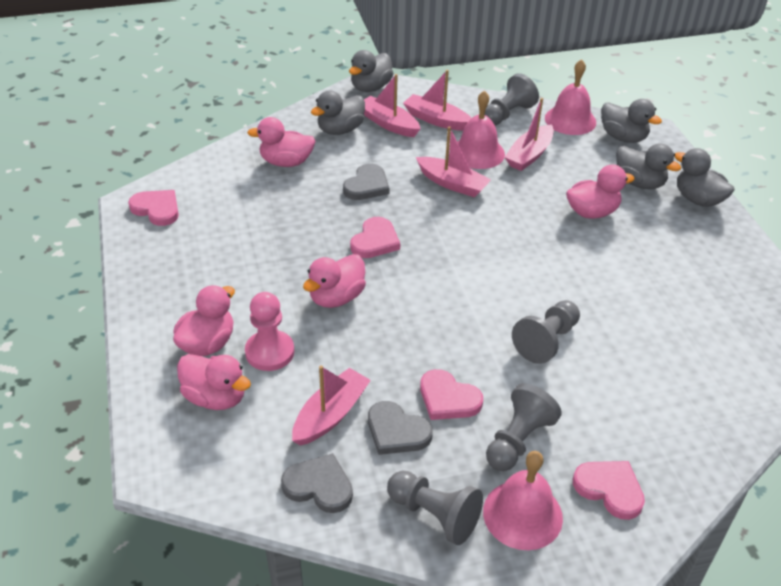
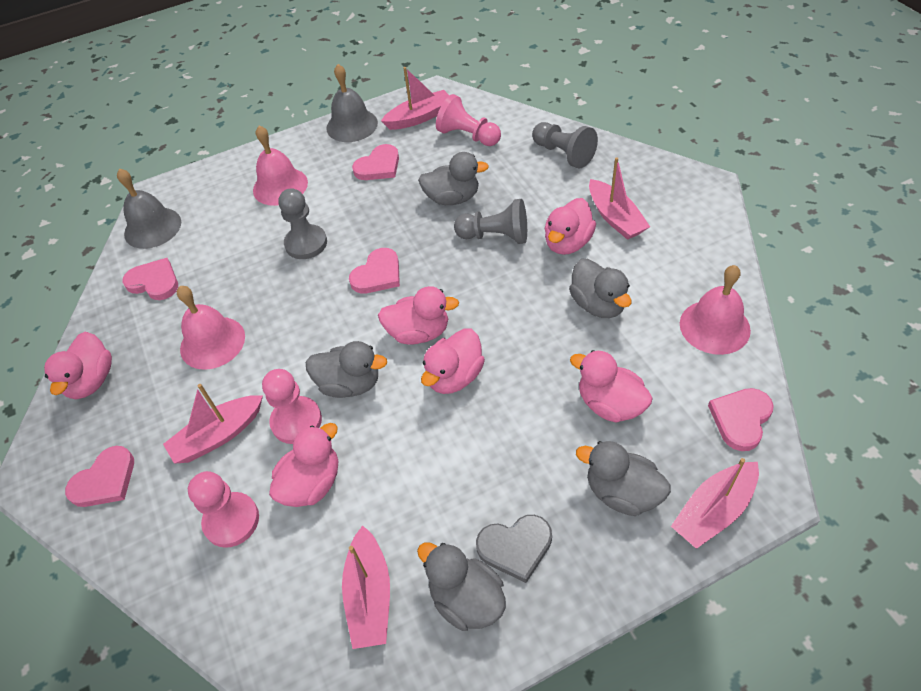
grey bell: none = 0 -> [117,169,181,249] [326,64,378,142] = 2
grey heart: [281,453,353,513] [343,164,390,200] [368,401,433,455] = 3 -> [476,515,552,583] = 1
grey pawn: [387,470,483,545] [485,73,539,126] [486,383,562,471] [512,300,580,364] = 4 -> [279,188,327,259] [454,199,527,244] [532,122,598,168] = 3
pink duck: [173,285,235,356] [177,354,251,410] [247,117,315,167] [303,254,366,308] [566,164,634,219] = 5 -> [44,332,112,399] [269,423,338,507] [378,286,459,345] [421,328,485,394] [545,198,596,255] [570,350,653,423] = 6
pink heart: [128,190,179,226] [350,217,400,258] [420,369,483,420] [573,461,645,520] = 4 -> [65,446,134,507] [122,258,178,300] [349,248,400,294] [352,144,399,180] [708,388,774,451] = 5
pink pawn: [245,292,294,371] = 1 -> [188,471,259,548] [262,369,322,444] [436,94,501,146] = 3

